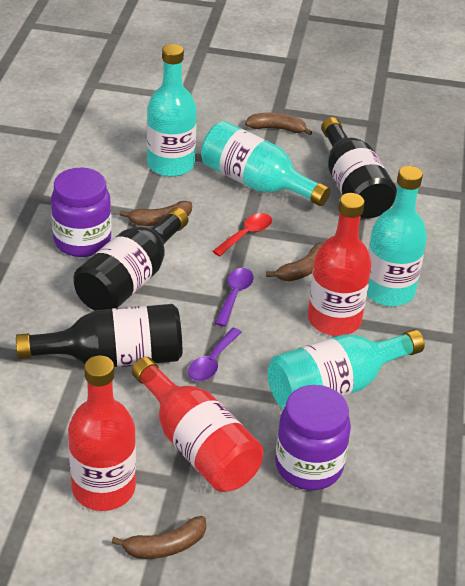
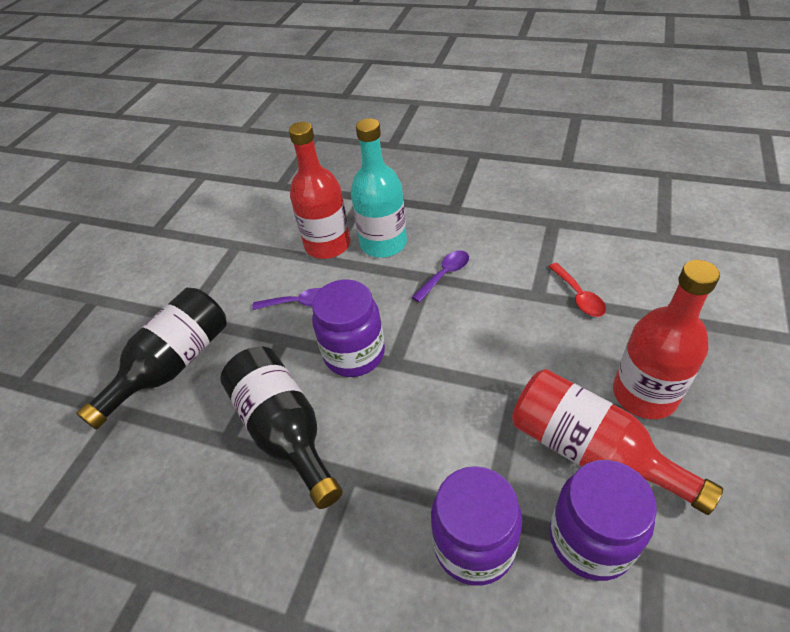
black bottle: [16,304,182,367] [73,207,189,311] [321,117,397,219] = 3 -> [76,288,227,430] [220,347,343,509] = 2
brown banana: [112,516,206,559] [120,201,192,226] [245,113,312,135] [266,242,323,281] = 4 -> none = 0
purple jar: [51,168,111,257] [275,385,351,490] = 2 -> [312,280,385,377] [431,466,522,586] [550,460,657,581] = 3
turquoise bottle: [147,44,197,177] [201,121,331,206] [268,329,425,409] [367,166,427,306] = 4 -> [351,118,407,258] = 1

